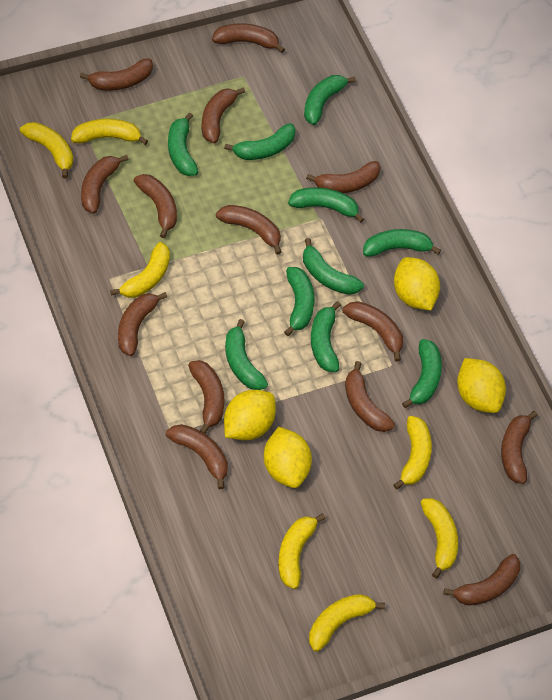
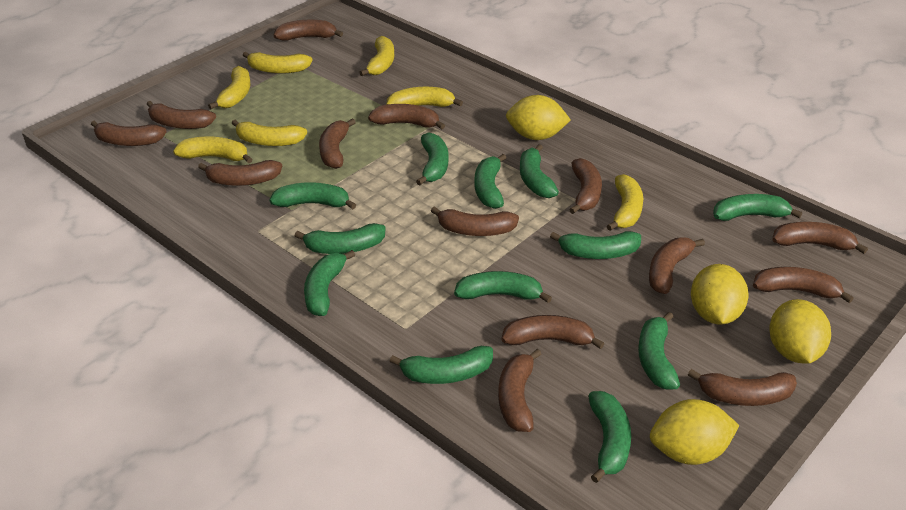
green banana: [168,112,198,176] [224,123,296,160] [225,319,268,390] [284,267,314,336] [288,187,364,223] [303,238,364,295] [304,75,356,125] [311,301,341,372] [363,229,441,257] [402,339,442,408] = 10 -> [270,182,356,209] [295,223,386,254] [304,250,355,316] [390,346,493,384] [416,132,448,185] [454,271,552,303] [474,154,507,209] [520,144,559,198] [550,231,641,259] [588,391,631,483] [638,312,680,390] [713,194,802,221] = 12

